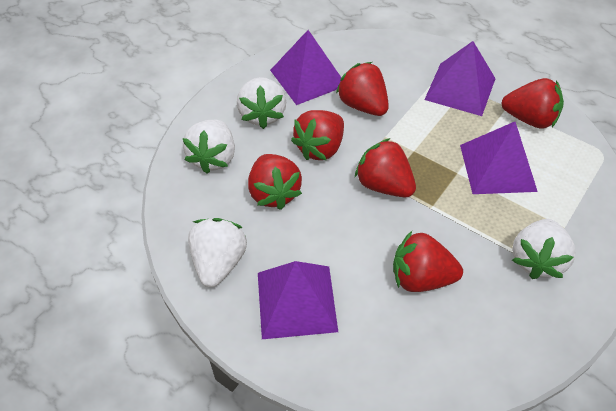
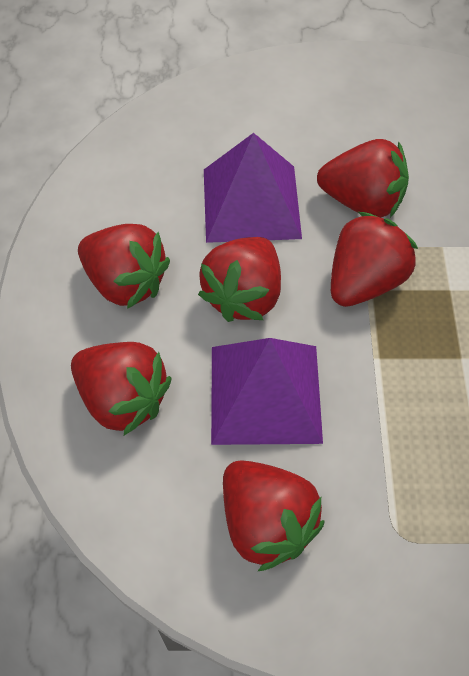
purple pyramid: [258,261,338,339] [270,30,341,105] [424,41,496,116] [460,122,538,194] = 4 -> [204,133,302,243] [211,338,323,445] = 2
white strawberry: [183,120,235,173] [188,218,247,287] [237,77,286,129] [512,219,576,279] = 4 -> none = 0

